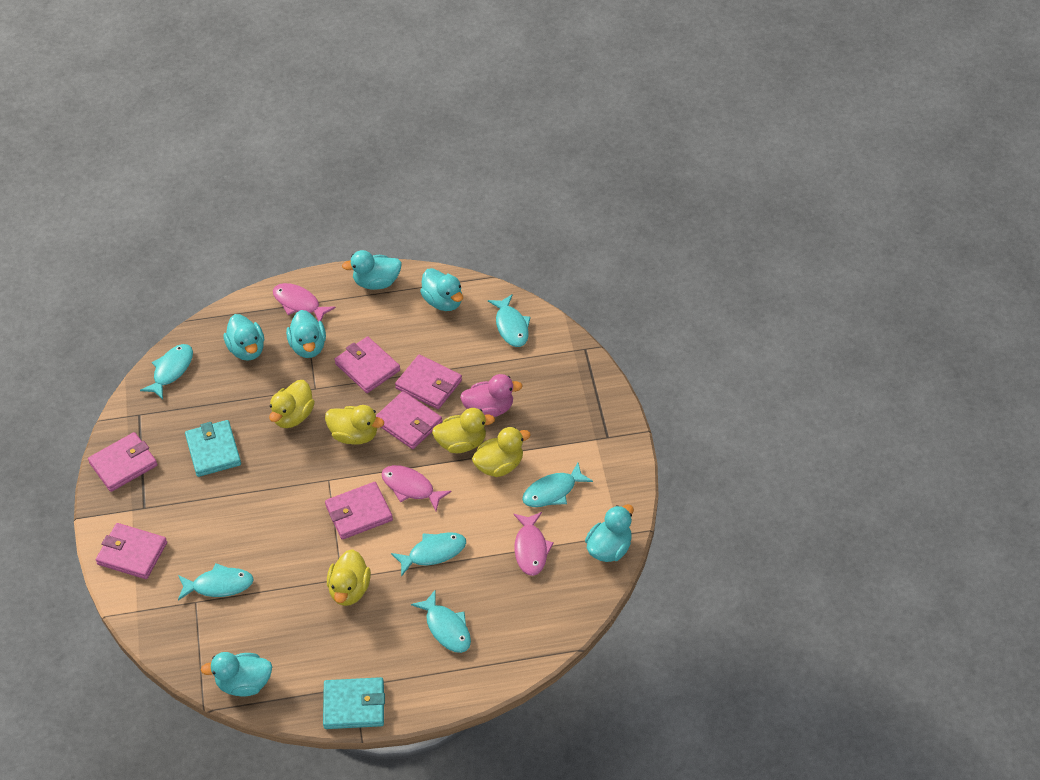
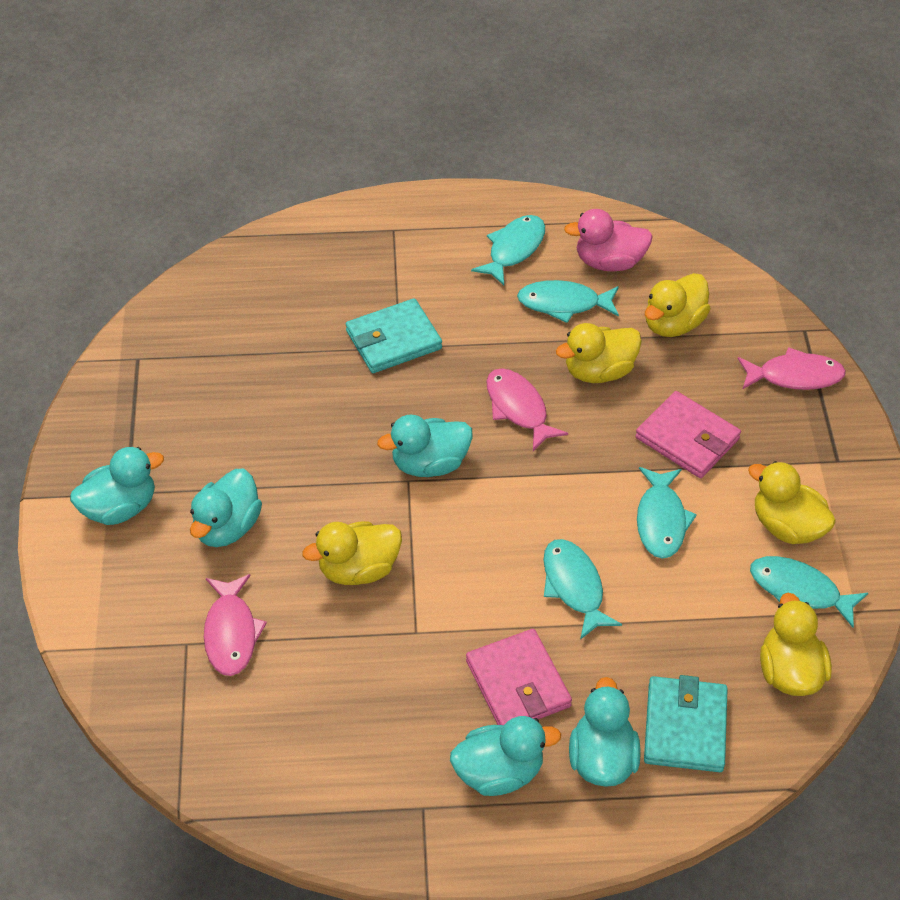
pink wallet: [88,432,157,492] [96,523,167,579] [325,482,393,540] [334,336,400,393] [376,391,442,449] [395,355,462,409] = 6 -> [466,629,572,725] [635,391,741,478] = 2
turquoise duck: [201,652,272,696] [223,314,264,361] [286,310,326,358] [342,250,402,290] [420,268,463,311] [585,504,634,562] = 6 -> [70,447,164,525] [190,469,262,547] [377,415,473,477] [450,716,561,796] [569,677,641,787] = 5
turquoise fish: [140,344,193,400] [178,563,254,600] [391,532,466,577] [411,590,471,653] [488,294,531,347] [522,462,593,507] = 6 -> [471,215,545,285] [517,280,619,323] [543,539,622,640] [637,467,697,559] [750,556,868,628] = 5

